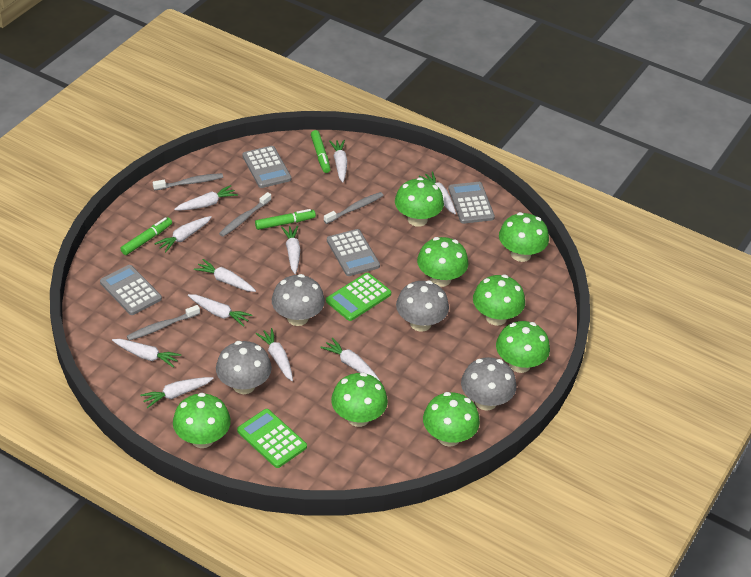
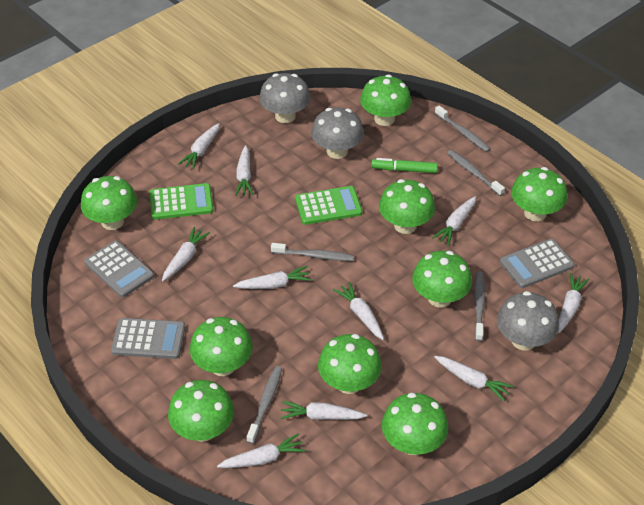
green marker: [121,217,172,255] [255,209,316,230] [311,130,331,173] = 3 -> [371,158,438,173] = 1
green mushroom: [173,393,231,448] [331,372,388,427] [395,177,444,227] [417,237,468,287] [423,392,480,447] [473,275,525,326] [496,321,550,373] [499,212,549,262] = 8 -> [81,176,137,230] [168,380,234,442] [190,317,253,376] [318,334,382,394] [360,75,411,126] [379,179,435,234] [382,392,448,455] [412,251,472,308] [511,167,567,222] = 9
grey calculator: [100,265,162,315] [242,146,292,188] [327,229,380,276] [448,182,495,224] = 4 -> [84,240,154,297] [111,318,185,359] [500,239,574,288] = 3
grey mushroom: [216,341,272,394] [272,274,325,326] [396,280,449,332] [461,357,516,411] = 4 -> [259,73,310,123] [311,107,364,159] [497,291,559,351] = 3
grey toothbrush: [127,305,200,341] [153,173,223,191] [219,192,272,237] [324,192,384,224] = 4 -> [247,366,282,444] [271,243,354,261] [435,106,491,152] [447,150,505,196] [474,272,485,341] = 5
white carrot: [112,339,181,368] [140,377,214,408] [154,216,212,253] [174,185,238,210] [188,294,252,327] [194,259,256,292] [256,328,293,381] [281,226,300,274] [320,338,380,381] [329,140,347,182] [419,172,456,214] = 11 -> [162,227,210,281] [178,123,220,169] [217,433,306,468] [233,266,312,289] [235,145,254,196] [280,401,367,420] [333,282,384,340] [432,196,476,246] [434,356,513,401] [558,273,590,333] = 10

